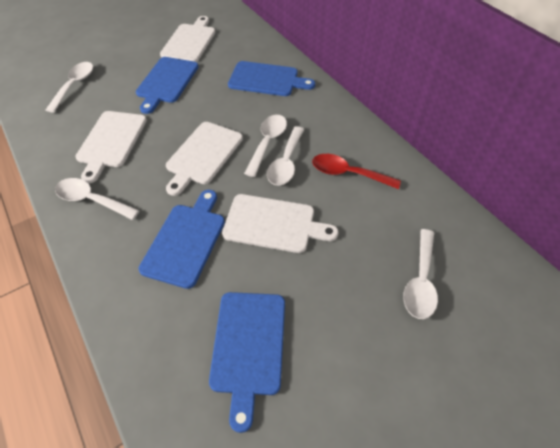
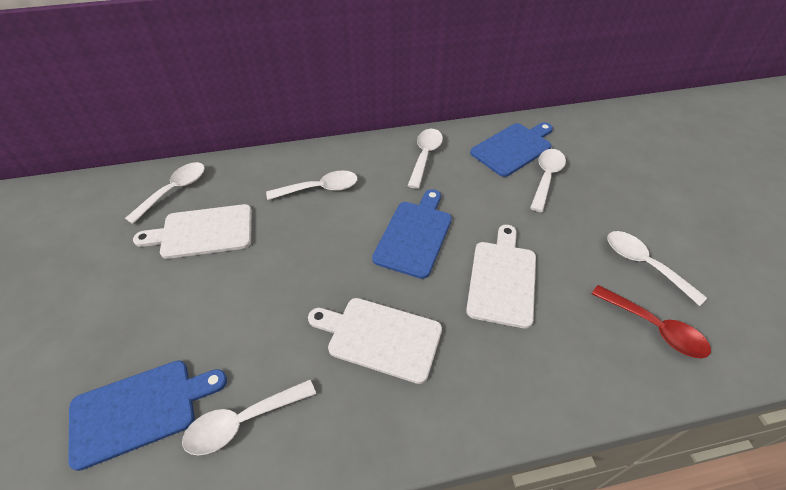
blue cutting board: [136,57,198,114] [138,190,225,289] [209,292,285,433] [228,61,315,96] = 4 -> [68,360,227,471] [372,189,452,279] [470,122,553,177] = 3
white cutting board: [75,111,147,183] [160,16,215,62] [166,122,243,196] [222,194,338,253] = 4 -> [133,204,252,259] [308,298,442,384] [466,225,536,328] = 3
white spoon: [46,62,93,113] [55,178,140,220] [244,115,287,177] [267,126,304,186] [403,229,438,319] = 5 -> [125,162,205,224] [182,379,316,455] [266,170,358,200] [408,129,443,189] [530,149,566,212] [607,231,707,306] = 6

